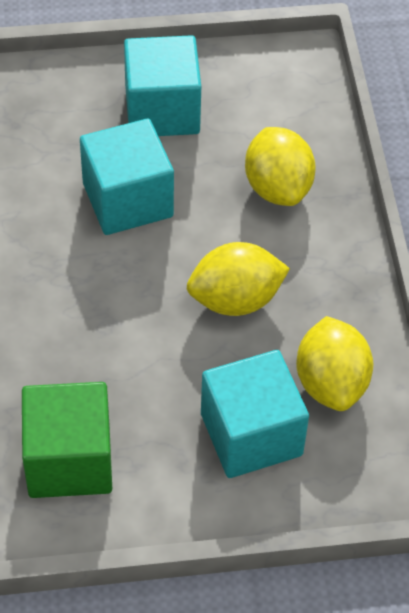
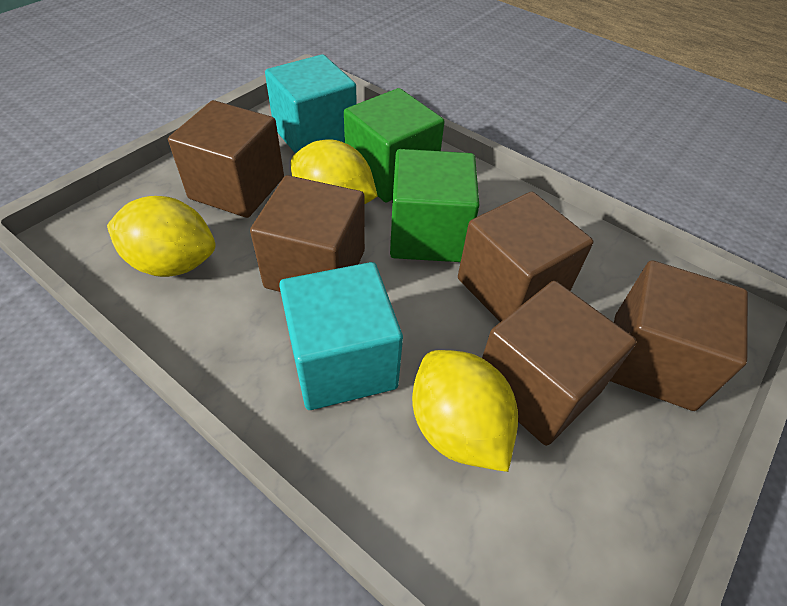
brown cube: none = 0 -> [168,100,284,218] [250,175,365,292] [458,192,593,322] [482,281,637,446] [610,260,748,411] = 5
green cube: [22,382,112,498] = 1 -> [344,88,444,203] [390,149,479,262] = 2
turquoise cube: [80,119,174,235] [124,35,201,136] [201,350,309,478] = 3 -> [265,54,357,154] [279,262,403,410] = 2

